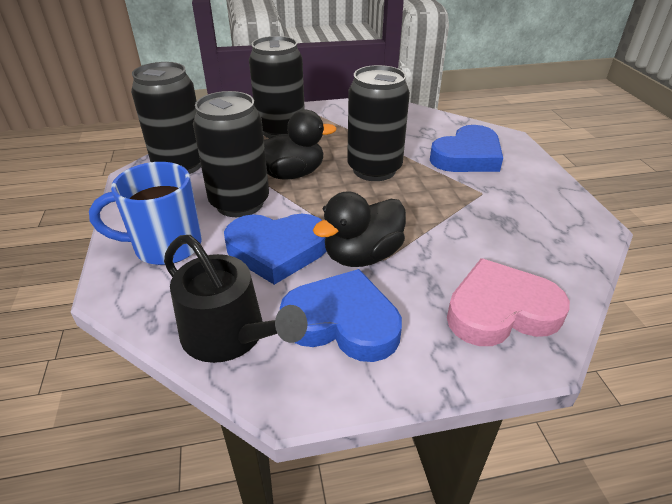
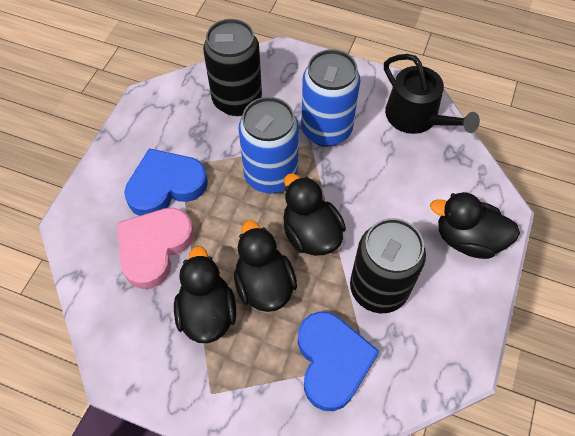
black can: [131,62,201,174] [193,91,269,217] [249,36,305,138] [347,65,410,181] = 4 -> [203,19,262,116] [350,218,426,313] = 2
black duck: [264,110,337,180] [313,191,406,267] = 2 -> [174,246,236,343] [234,220,297,312] [283,173,346,256] [430,192,520,259] = 4
blue can: none = 0 -> [238,97,299,194] [301,49,360,147] = 2
blue heart: [224,214,326,285] [280,269,402,362] [430,125,503,172] = 3 -> [124,148,208,216] [298,311,379,411] = 2
blue mug: [89,162,202,265] = 1 -> none = 0

